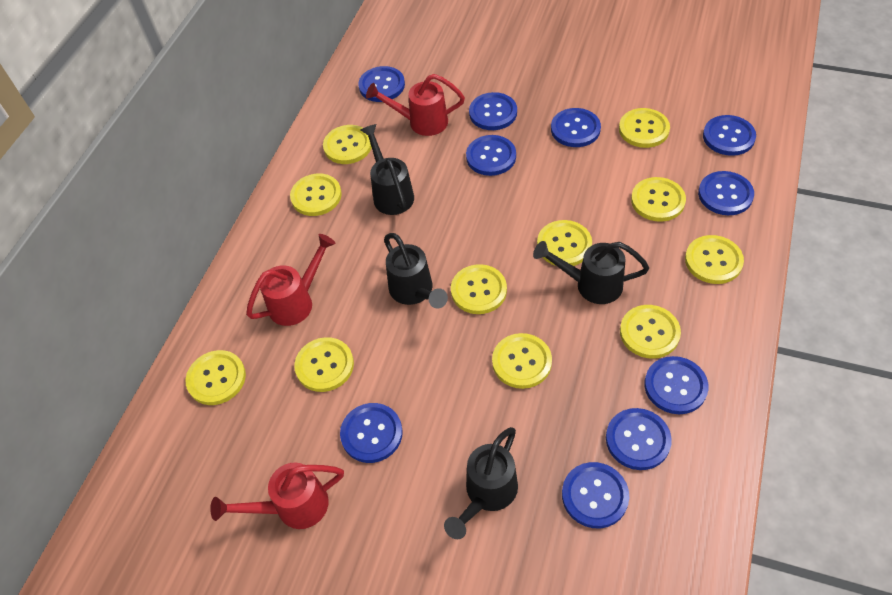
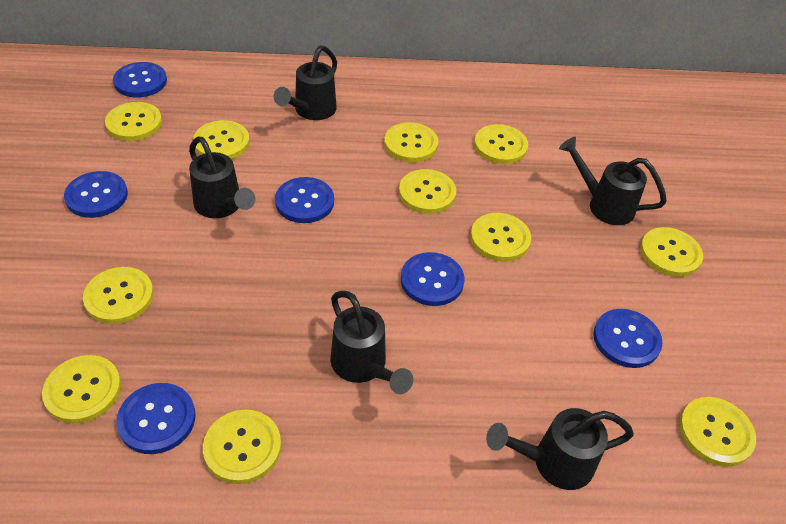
black watering can: [361,124,414,215] [384,233,448,309] [444,427,518,539] [533,241,649,304] = 4 -> [189,136,255,218] [274,45,337,120] [330,291,413,394] [486,408,634,490] [559,137,667,225] = 5
blue button: [340,403,403,463] [358,66,405,102] [466,135,516,176] [469,92,517,130] [551,108,601,147] [562,462,629,528] [606,408,672,470] [644,356,709,414] [698,171,754,215] [703,115,756,156] = 10 -> [64,171,128,218] [113,62,167,98] [117,383,196,454] [275,177,334,223] [401,252,464,306] [593,309,663,368] = 6
red watering can: [210,463,344,529] [246,234,336,326] [366,74,465,136] = 3 -> none = 0

